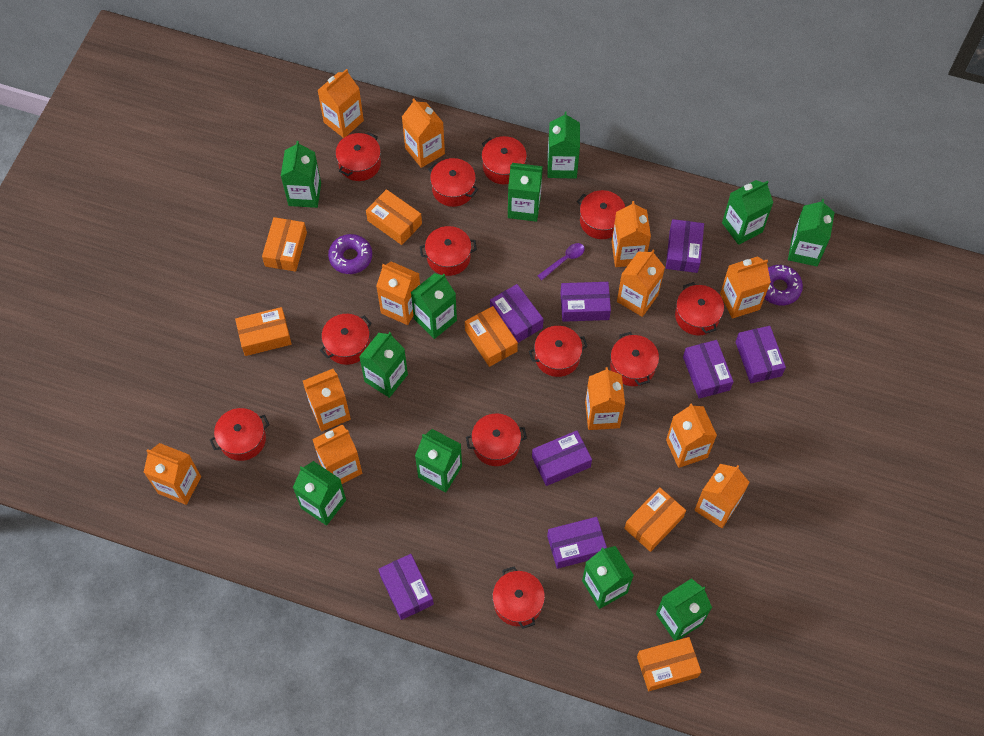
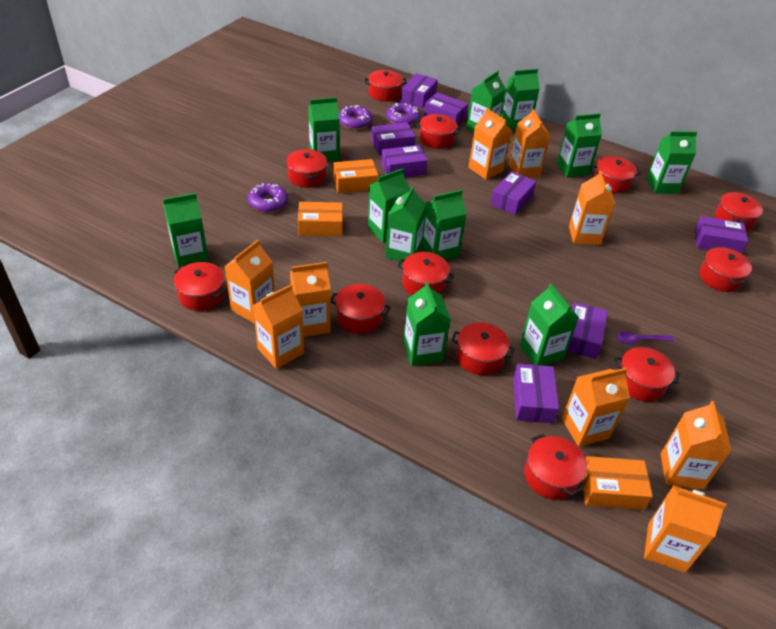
orange box: [235,307,292,356] [262,217,307,272] [366,189,422,245] [465,306,518,367] [624,487,686,552] [637,637,701,691] = 6 -> [298,202,343,236] [333,159,378,194] [582,456,653,510] = 3
orange carton: [144,443,201,505] [303,369,351,431] [312,424,362,484] [317,69,364,138] [376,261,420,325] [402,98,445,168] [585,367,625,430] [612,201,651,267] [617,250,665,317] [666,403,717,468] [694,464,749,528] [720,256,771,319] = 12 -> [225,240,275,324] [253,284,304,369] [290,262,331,337] [468,108,512,179] [509,109,551,178] [562,368,630,447] [569,171,616,245] [644,485,726,573] [661,401,732,490] = 9
purple donut: [328,234,372,274] [764,265,803,305] = 2 -> [248,183,288,213] [339,105,373,130] [386,103,421,126] = 3

